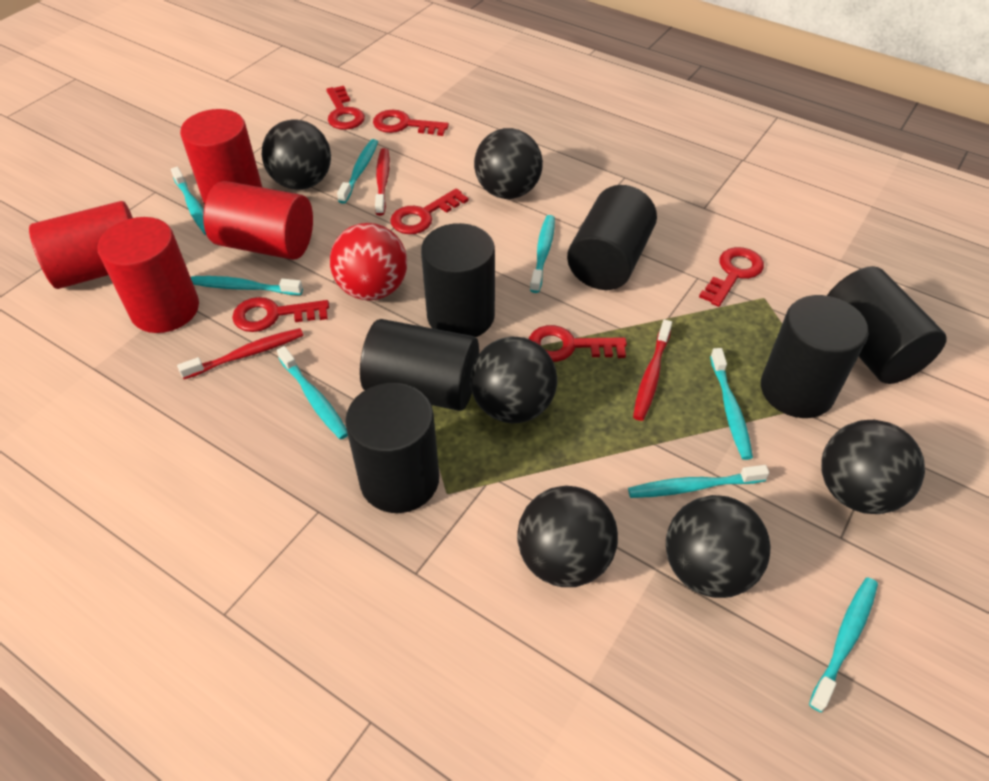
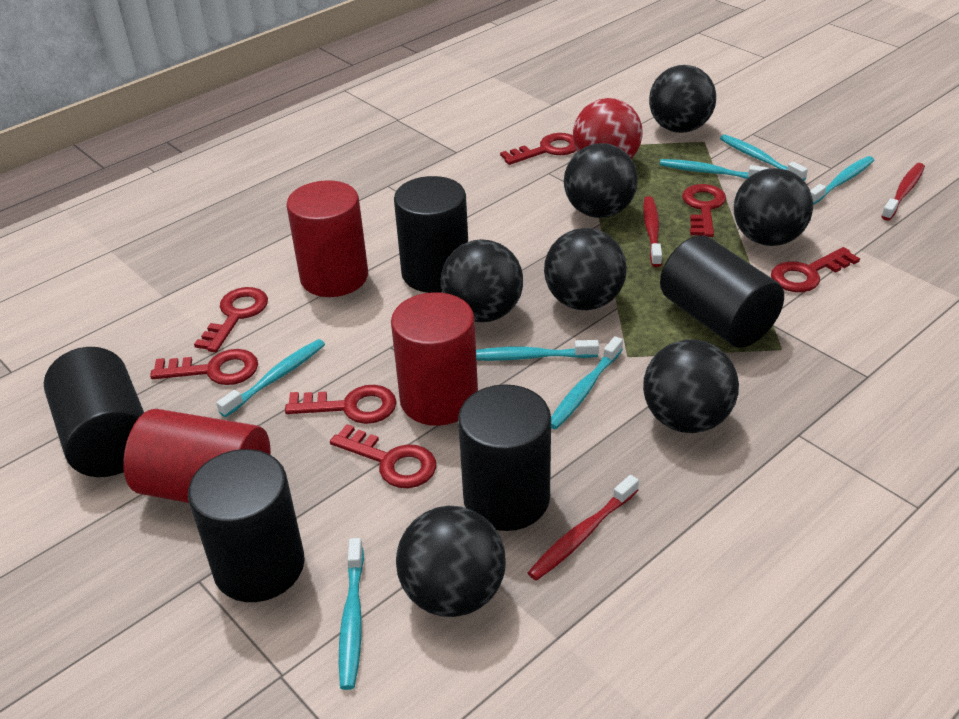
black ball: [262,119,331,190] [470,336,557,423] [474,128,543,199] [517,486,618,587] [666,495,770,598] [821,420,925,514] = 6 -> [396,506,506,617] [441,239,523,322] [544,228,627,310] [564,143,638,218] [643,339,739,433] [649,65,716,133] [734,168,813,246] = 7
black cylinder: [345,383,439,513] [360,319,479,411] [421,223,495,337] [567,185,657,290] [761,295,869,418] [827,266,947,384] = 6 -> [44,347,144,477] [188,449,305,602] [394,176,468,293] [458,384,551,531] [660,235,784,348] = 5
red cylinder: [29,201,133,289] [97,217,199,333] [180,109,262,204] [203,181,313,260] = 4 -> [123,409,271,503] [287,180,368,297] [391,292,478,426] = 3
red key: [232,297,329,332] [326,86,365,130] [373,110,449,136] [390,188,469,234] [529,325,627,362] [699,247,764,307] = 6 -> [150,349,258,385] [194,287,268,352] [285,385,397,424] [330,424,436,488] [500,133,577,165] [682,184,726,237] [771,247,860,292] = 7
turquoise toothbrush: [171,167,206,235] [191,276,303,295] [277,346,348,440] [337,139,378,204] [530,215,555,293] [628,465,769,498] [710,348,753,460] [809,577,878,712] = 8 -> [216,339,325,417] [339,538,364,690] [476,340,599,361] [551,336,623,429] [659,159,769,179] [720,135,808,180] [810,156,874,205] = 7

